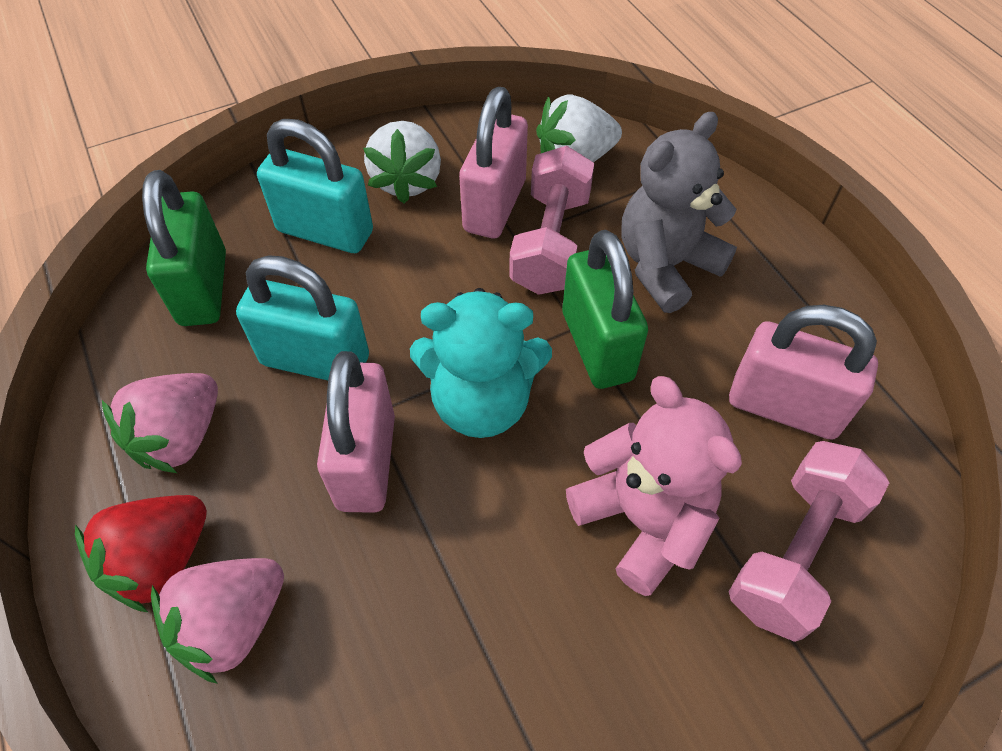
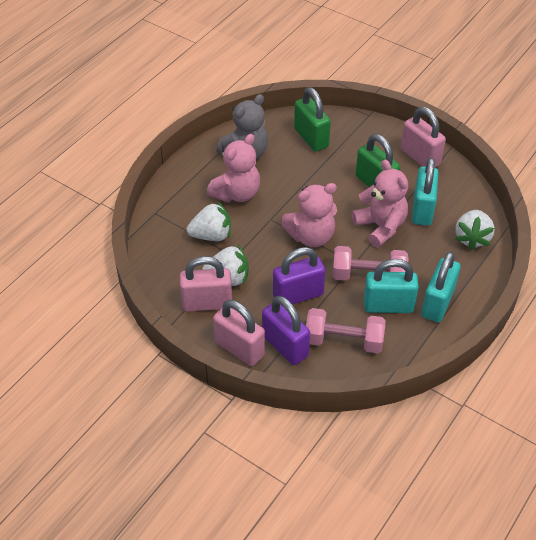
pink strawberry: [102,373,218,473] [151,558,284,684] = 2 -> none = 0
pink teddy bear: [566,376,742,596] = 1 -> [207,134,260,203] [281,183,337,247] [352,160,408,247] = 3
purple padlock: none = 0 -> [262,296,310,365] [273,247,326,304] = 2
red strawberry: [75,495,207,612] = 1 -> none = 0
turquoise padlock: [236,255,369,380] [257,119,373,253] = 2 -> [364,259,419,313] [412,158,439,226] [421,251,460,322] = 3
turquoise teddy bear: [410,288,552,438] = 1 -> none = 0
white strawberry: [363,121,441,204] [536,94,622,162] = 2 -> [186,202,231,241] [202,245,249,286] [455,210,495,250] = 3

